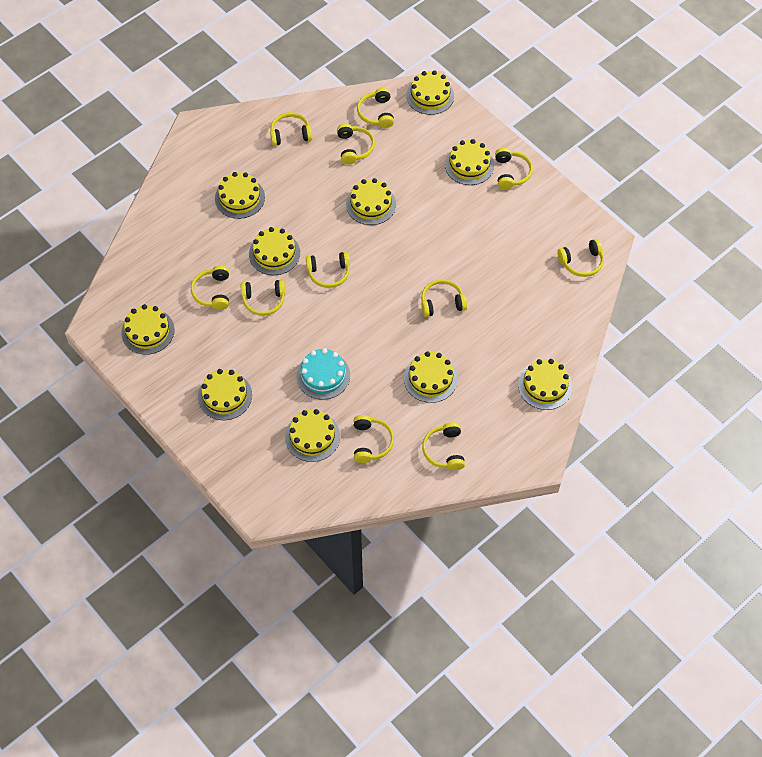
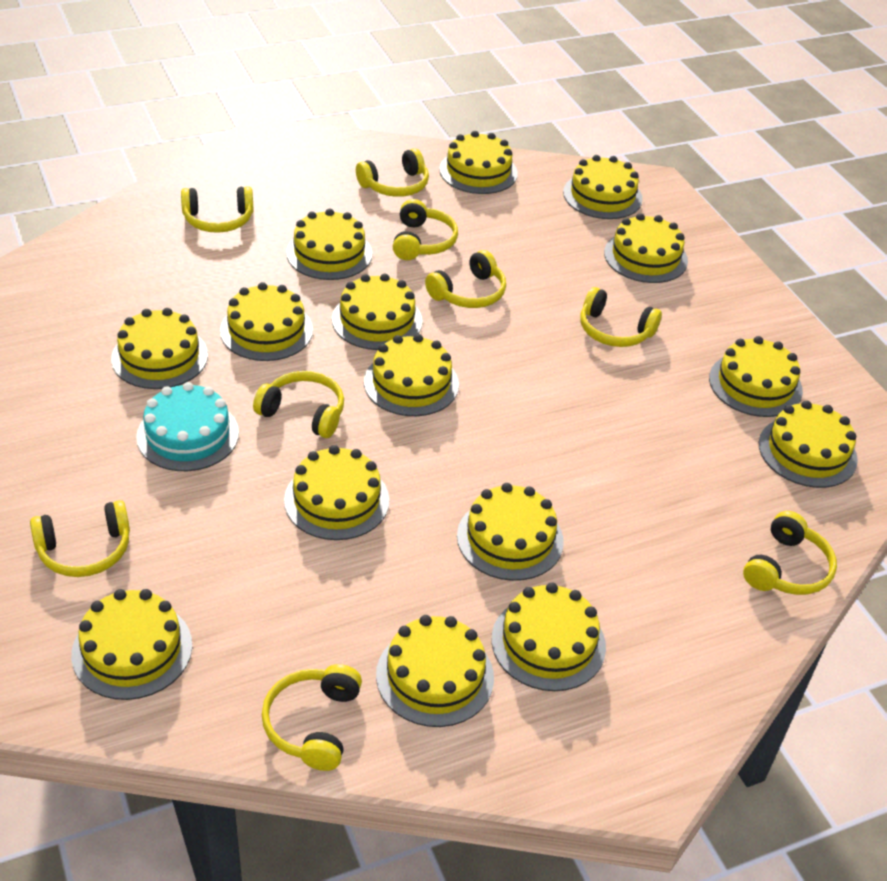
yellow cake: [121,304,175,355] [198,369,252,420] [215,172,265,219] [249,227,300,275] [285,409,340,462] [346,178,396,225] [404,351,458,403] [406,70,454,115] [445,139,494,185] [518,359,572,410] = 10 -> [71,589,192,700] [111,308,208,389] [220,282,313,361] [284,445,390,540] [286,209,372,280] [332,273,423,350] [364,334,459,416] [376,615,494,727] [439,131,518,194] [457,483,564,581] [492,582,606,691] [563,155,643,219] [604,213,688,283] [709,336,803,417] [759,400,858,488] = 15
yellow headphones: [191,265,229,310] [241,280,285,316] [270,112,313,146] [306,252,350,288] [337,123,375,165] [353,415,394,463] [357,88,394,128] [421,279,467,317] [422,422,465,470] [495,148,533,190] [557,239,604,277] = 11 -> [30,500,130,577] [181,186,254,233] [253,371,344,438] [262,664,362,771] [356,148,429,197] [393,199,458,260] [425,250,506,308] [580,287,662,347] [743,511,837,595] = 9

